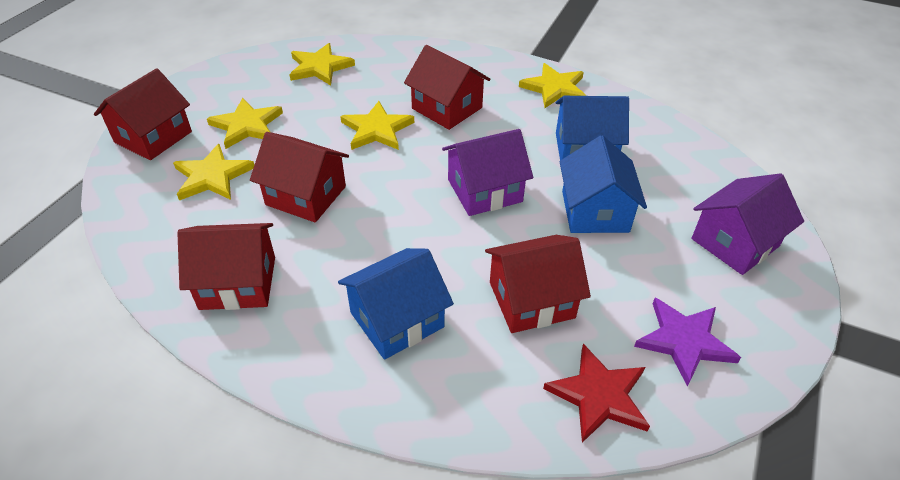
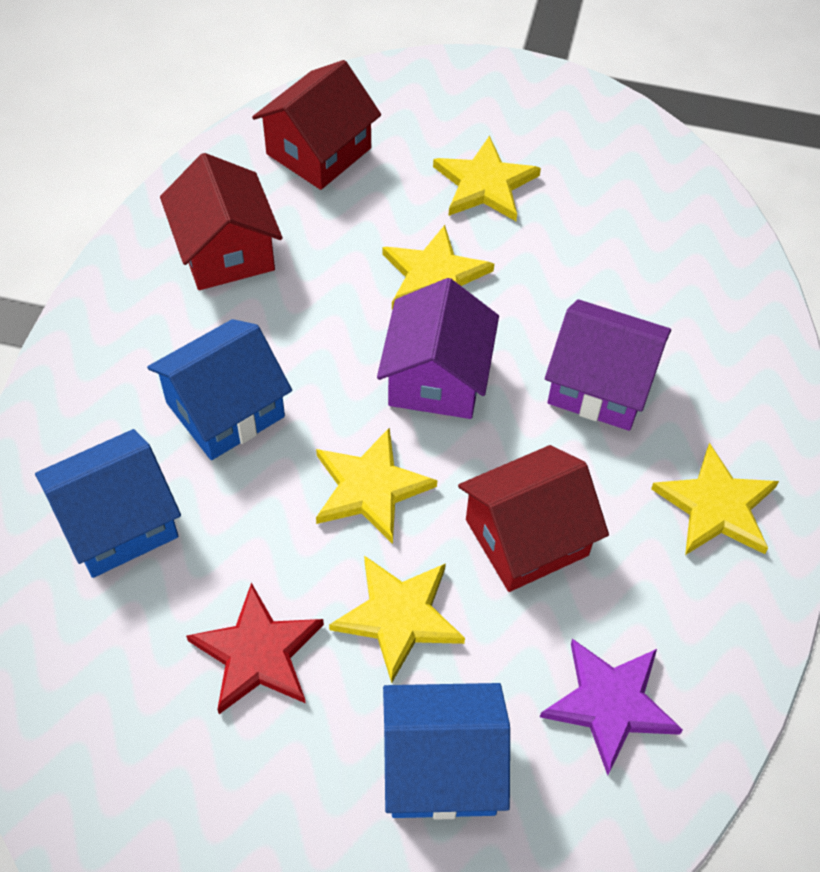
red house: [94,68,192,160] [177,223,275,310] [250,132,349,223] [404,45,490,130] [485,235,591,333] = 5 -> [160,153,283,290] [252,60,381,190] [458,445,609,592] = 3

